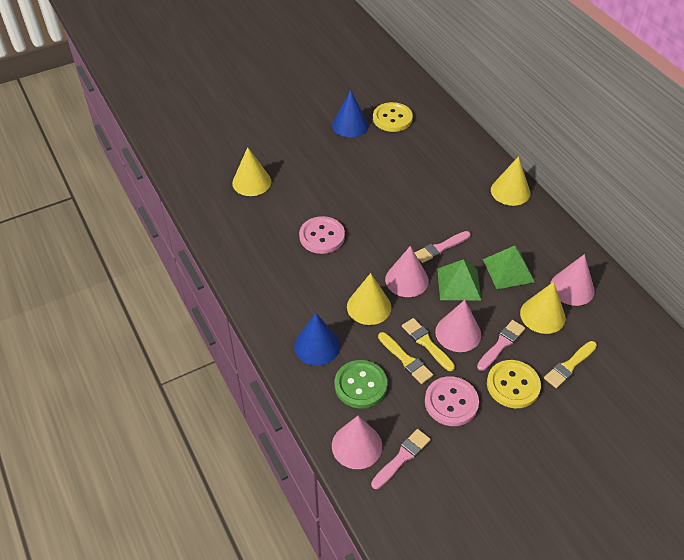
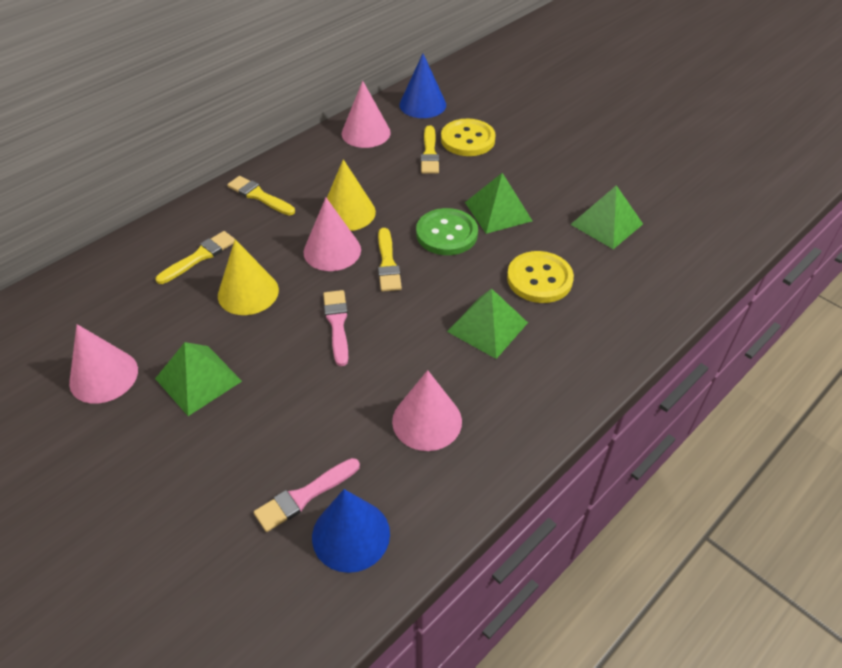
green pyramid: [437,259,481,300] [483,246,535,289] = 2 -> [155,342,242,416] [447,289,528,359] [465,173,532,234] [570,185,643,249] = 4
pink brush: [371,429,431,489] [415,231,471,263] [477,320,525,371] = 3 -> [254,458,360,532] [323,290,348,366] = 2
pink button: [299,216,345,254] [425,376,479,426] = 2 -> none = 0
yellow brush: [378,332,433,384] [402,318,455,371] [544,341,597,388] = 3 -> [155,231,235,284] [227,176,295,215] [378,228,402,292] [421,125,439,174] = 4
yellow cone: [232,147,271,196] [347,273,391,325] [491,156,531,206] [520,282,566,334] = 4 -> [218,239,279,315] [327,159,376,231] = 2

